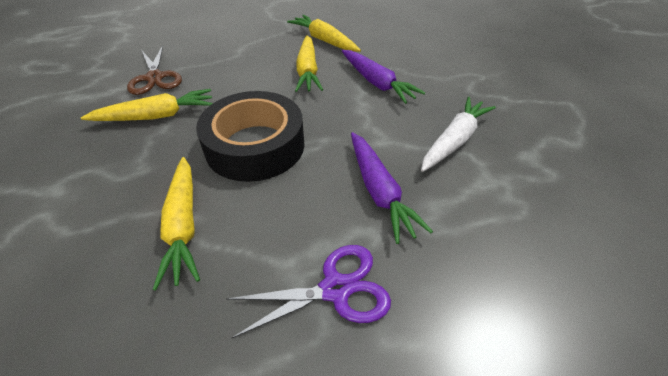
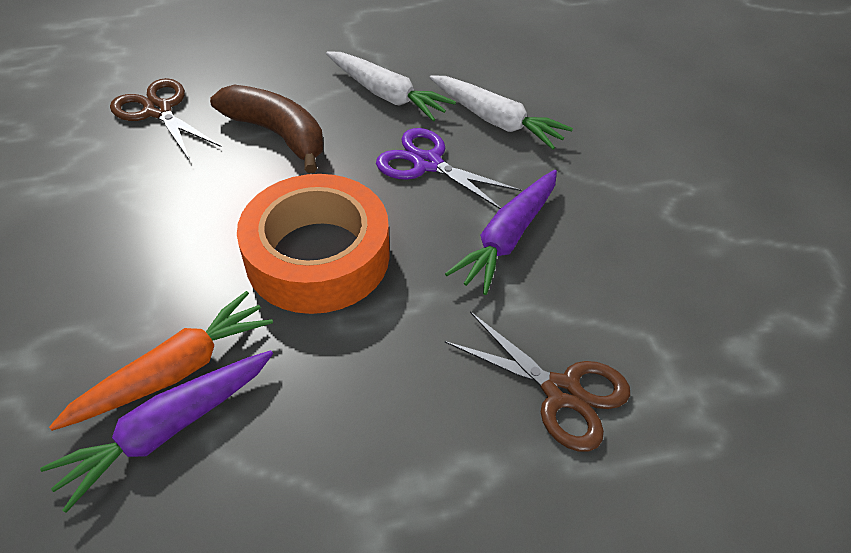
black tape: [196,91,304,182] = 1 -> none = 0
brown banana: none = 0 -> [210,85,323,174] = 1
brown scissors: [127,45,182,95] = 1 -> [110,78,222,159] [445,312,630,452] = 2
orange carrot: none = 0 -> [49,291,273,431] = 1
orange tape: none = 0 -> [237,174,390,314] = 1
white carrot: [421,97,496,172] = 1 -> [326,52,456,121] [430,75,573,150] = 2
yellow carrot: [81,89,213,121] [153,157,200,291] [287,15,361,52] [295,35,323,92] = 4 -> none = 0

